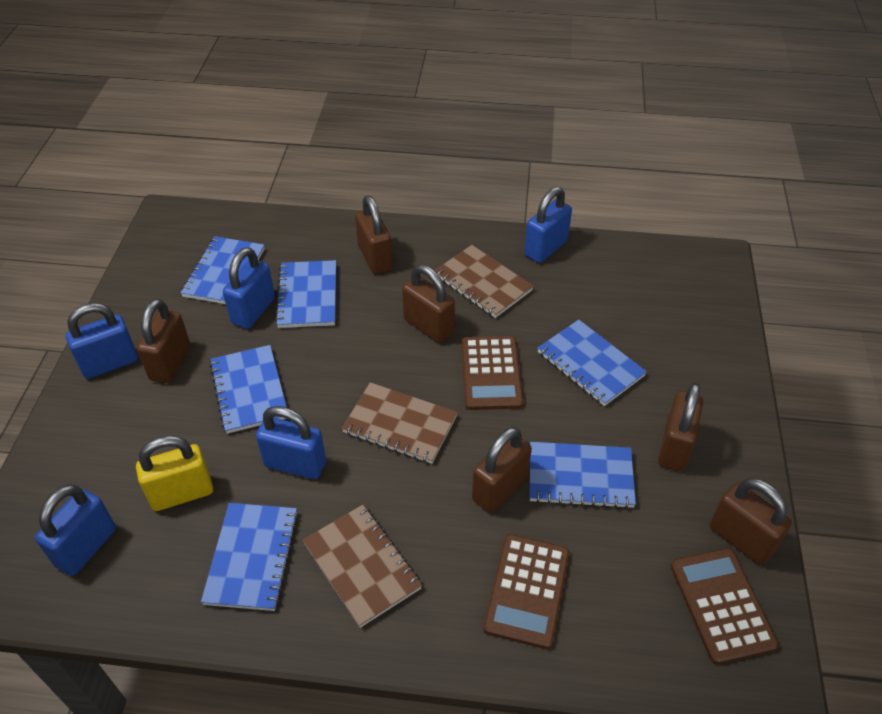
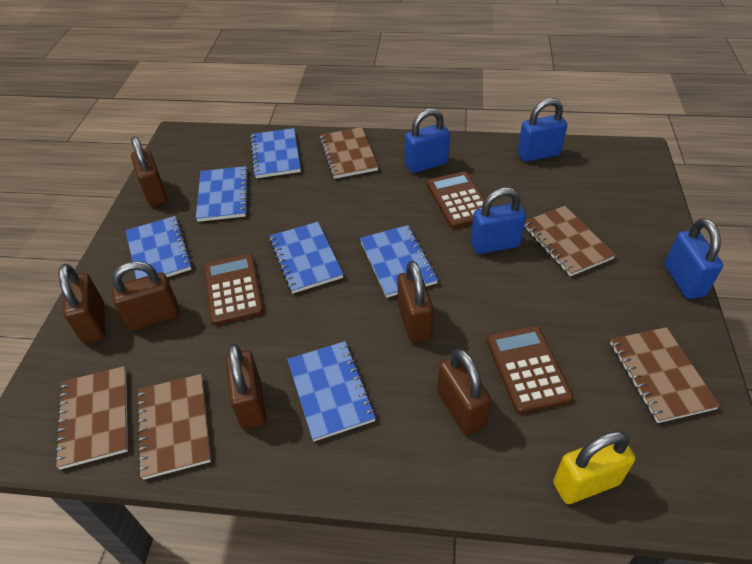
blue padlock: [35,484,116,576] [66,303,138,379] [223,247,275,329] [256,406,326,479] [524,187,572,263] = 5 -> [405,108,450,173] [471,188,526,254] [517,98,567,162] [665,218,723,299] = 4
brown notebook: [303,505,422,628] [342,382,458,464] [434,245,534,318] = 3 -> [54,366,128,470] [137,374,211,480] [319,127,378,179] [524,206,616,276] [610,327,720,423] = 5

